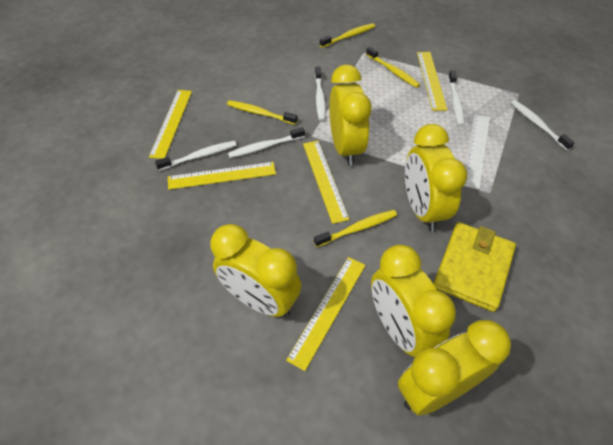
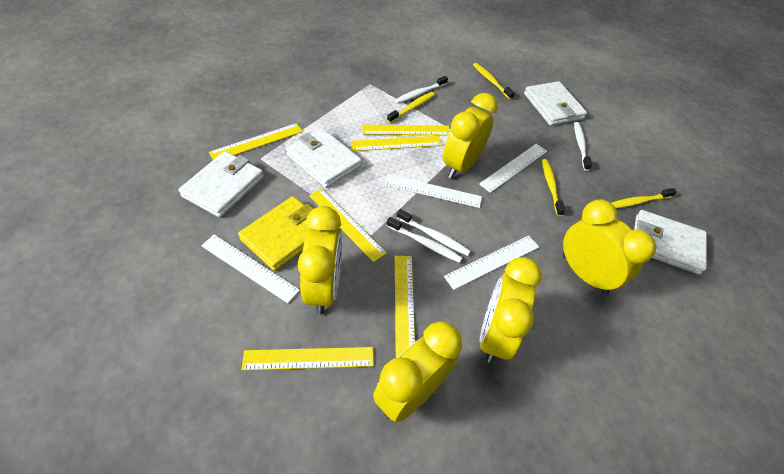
white ruler: [464,115,490,190] = 1 -> [201,234,300,303] [384,174,482,208] [444,235,539,290] [479,144,547,193] = 4
white toothbrush: [155,141,237,171] [228,127,305,158] [315,66,326,121] [448,70,465,126] [511,100,575,151] = 5 -> [386,217,463,263] [395,76,448,104] [397,209,471,256] [574,122,592,171] = 4
white wallet: none = 0 -> [178,151,264,218] [286,128,362,188] [524,81,587,126] [634,210,707,275] = 4
yellow ruler: [149,90,192,159] [168,162,276,190] [286,257,365,371] [303,141,349,224] [417,52,447,111] = 5 -> [209,123,303,160] [242,347,374,370] [309,189,387,262] [351,136,442,151] [363,125,450,136] [395,256,415,358] = 6

